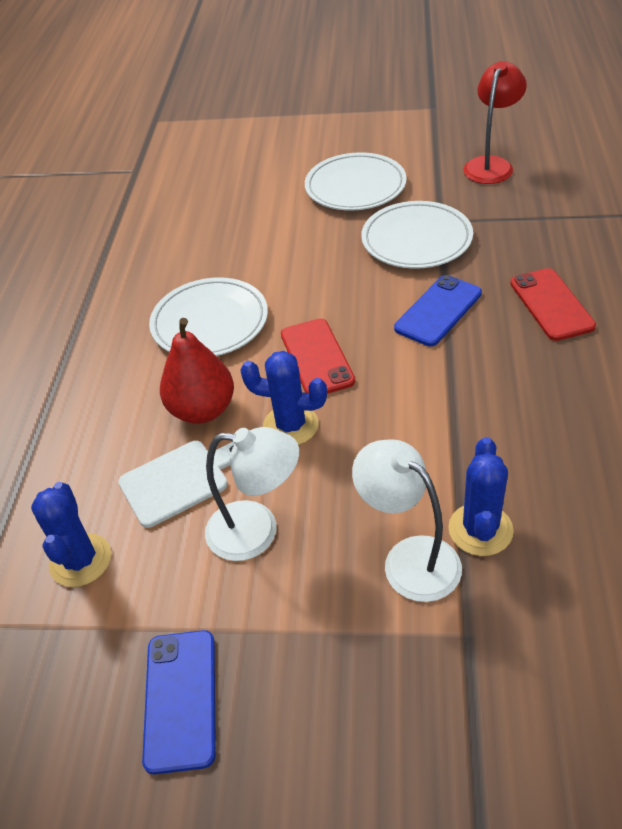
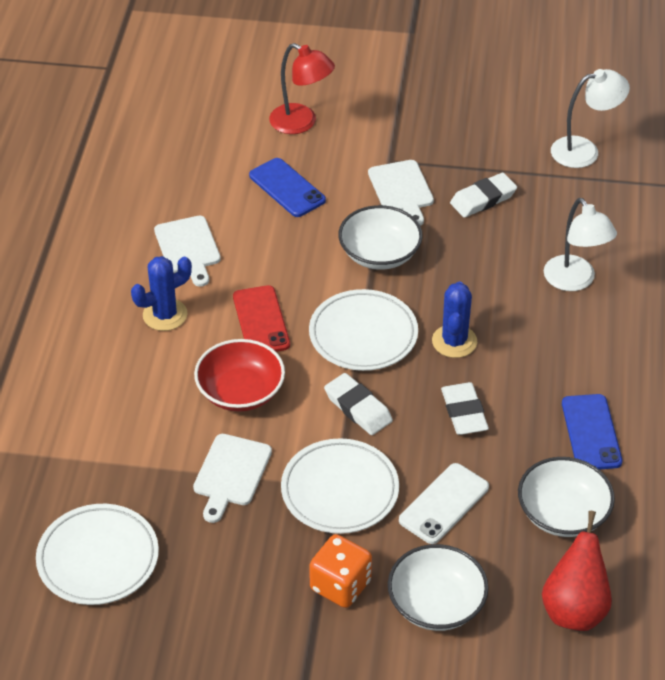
blue cactus: [31,482,111,587] [240,351,327,445] [448,437,514,556] = 3 -> [131,256,192,331] [432,282,477,358] = 2
orange dice: none = 0 -> [309,534,372,608] = 1
red bowl: none = 0 -> [194,339,285,412] = 1
red phone: [281,318,355,394] [510,268,596,341] = 2 -> [233,285,290,352] = 1
white bowl: none = 0 -> [338,205,423,270] [388,544,489,631] [518,457,615,537] = 3
white cutting board: [118,441,235,528] = 1 -> [154,216,221,287] [193,434,272,523] [368,160,434,226] = 3
white eraser: none = 0 -> [324,373,393,435] [441,382,489,435] [450,173,517,218] = 3
white phone: none = 0 -> [399,463,489,544] = 1

